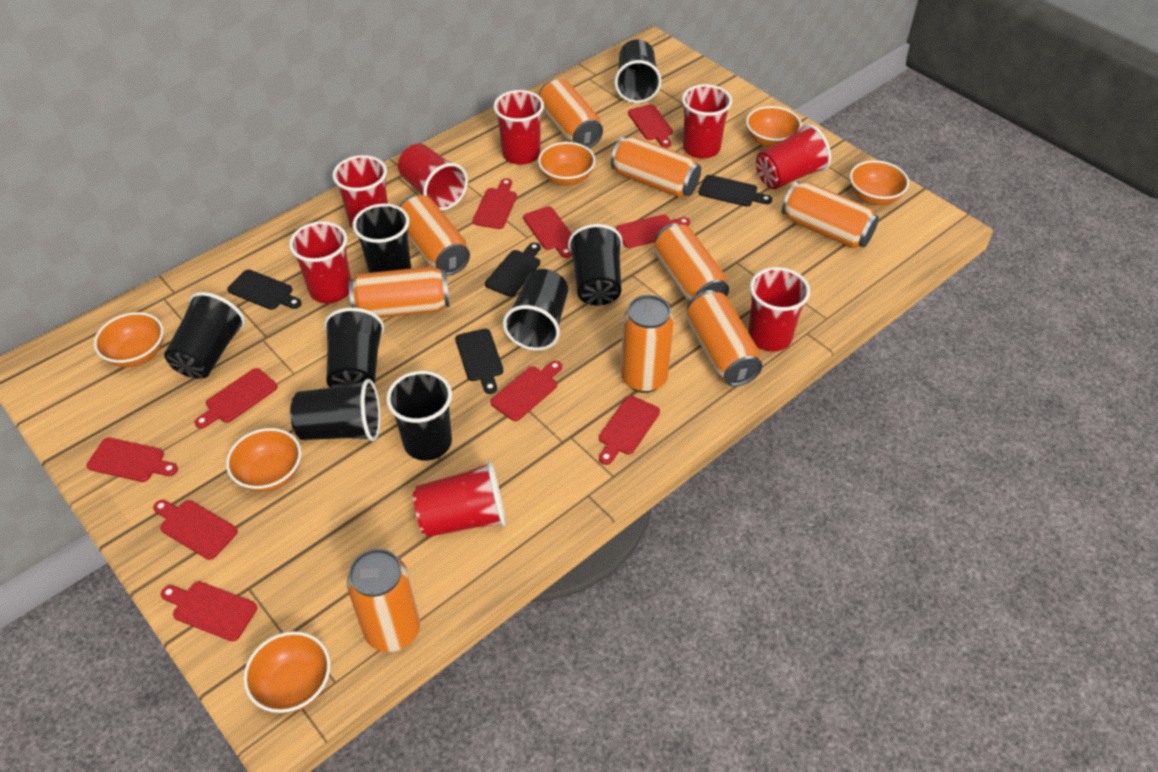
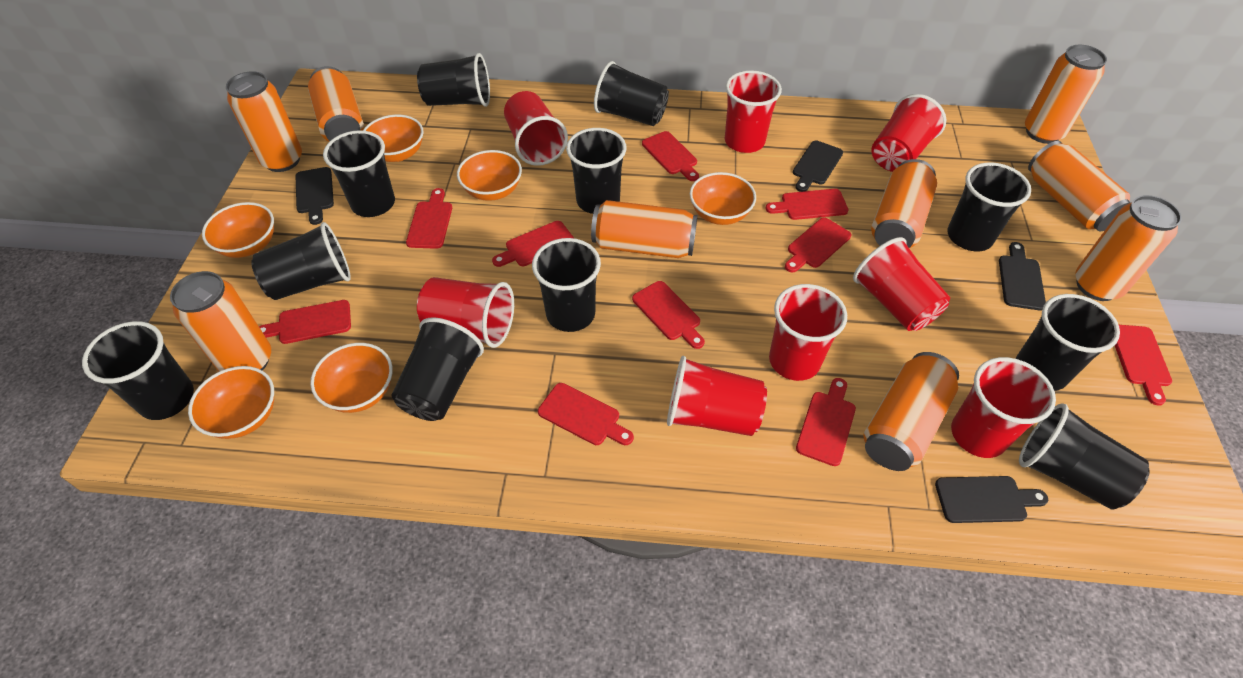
black cup: [164,292,245,379] [290,379,380,441] [324,307,384,388] [352,203,411,273] [386,371,452,461] [503,269,568,351] [568,224,623,306] [615,40,661,103] = 8 -> [82,321,194,420] [251,222,351,300] [323,130,395,217] [392,318,484,421] [417,53,490,107] [532,238,601,332] [566,128,626,214] [594,61,669,126] [947,163,1031,251] [1016,294,1120,391] [1019,403,1150,509] = 11

